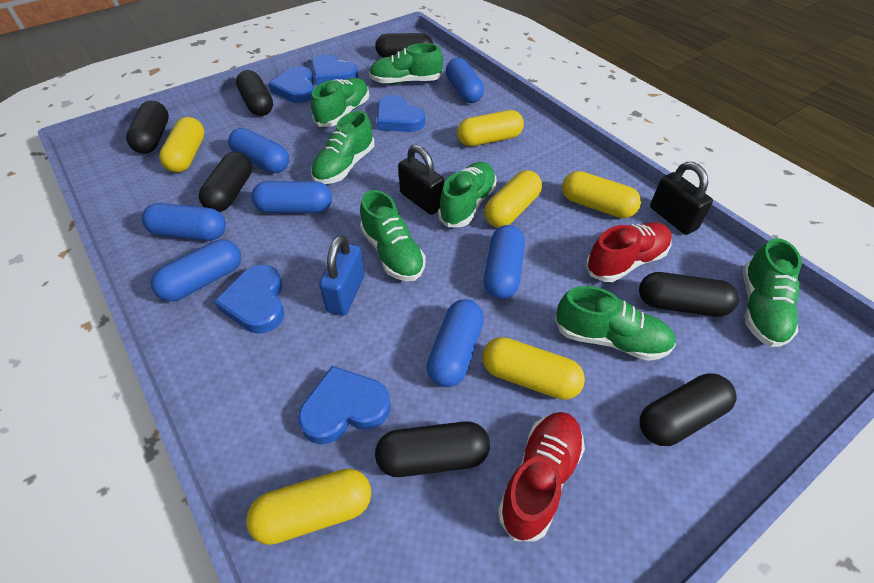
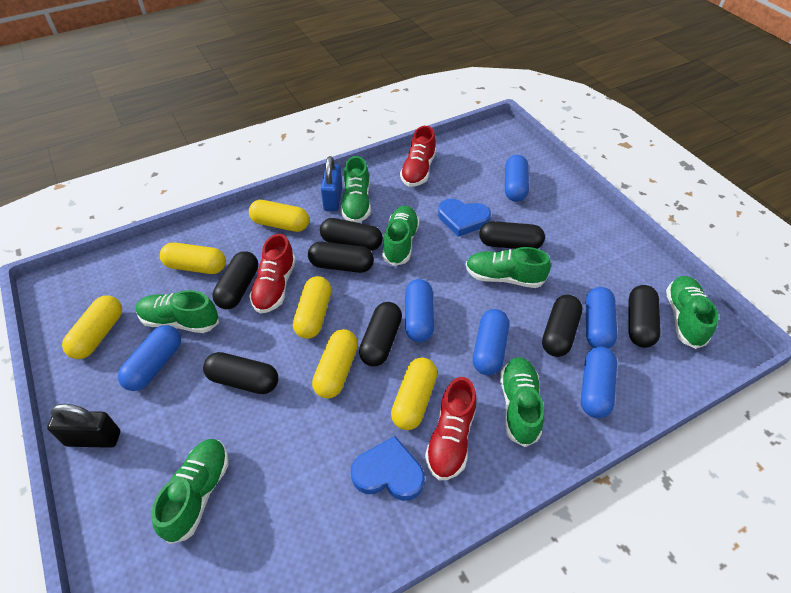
black capsule: [126,101,169,154] [199,152,252,212] [236,70,273,116] [375,33,433,58] [375,421,490,477] [639,272,739,317] [640,373,737,446] = 7 -> [203,352,278,394] [212,251,258,309] [308,242,374,273] [320,218,383,251] [359,302,402,367] [479,221,545,249] [542,295,582,357] [629,285,661,348] = 8
black padlock: [398,145,444,215] [650,162,713,235] = 2 -> [47,404,120,448] = 1
blue capsule: [142,203,226,241] [151,239,241,301] [228,128,289,173] [251,181,332,213] [426,299,484,387] [446,58,484,103] [484,225,525,299] = 7 -> [118,325,181,391] [405,279,434,342] [473,309,509,375] [505,155,529,202] [581,347,617,418] [586,287,617,349] = 6
blue heart: [214,265,285,333] [268,66,314,103] [298,366,391,444] [311,54,358,86] [377,95,425,132] = 5 -> [351,436,425,501] [438,199,491,237] = 2
red shoe: [498,412,585,542] [586,222,672,282] = 2 -> [249,234,296,313] [400,126,436,187] [425,377,477,480] = 3

